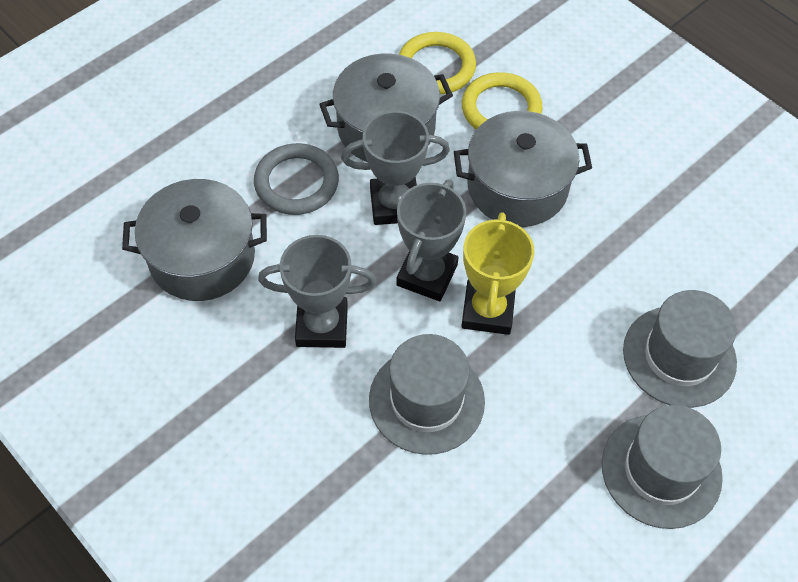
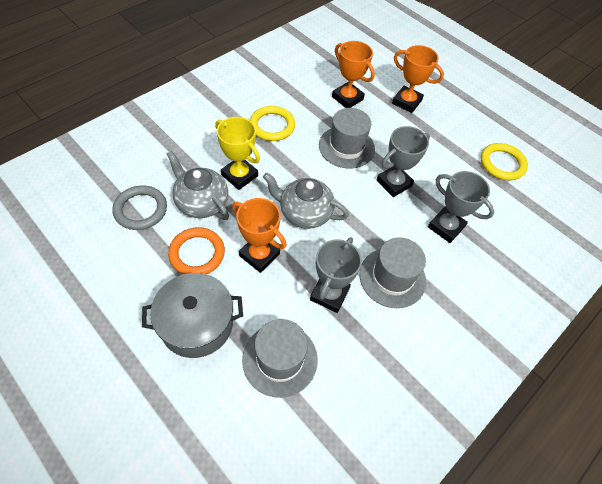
grey pot: [122,179,267,301] [319,54,453,162] [454,111,592,227] = 3 -> [142,273,243,358] = 1
grey teapot: none = 0 -> [166,151,229,220] [263,173,349,229] = 2
orange ring: none = 0 -> [168,227,225,274] = 1
orange trophy: none = 0 -> [232,198,287,273] [332,41,375,108] [392,45,444,113] = 3

